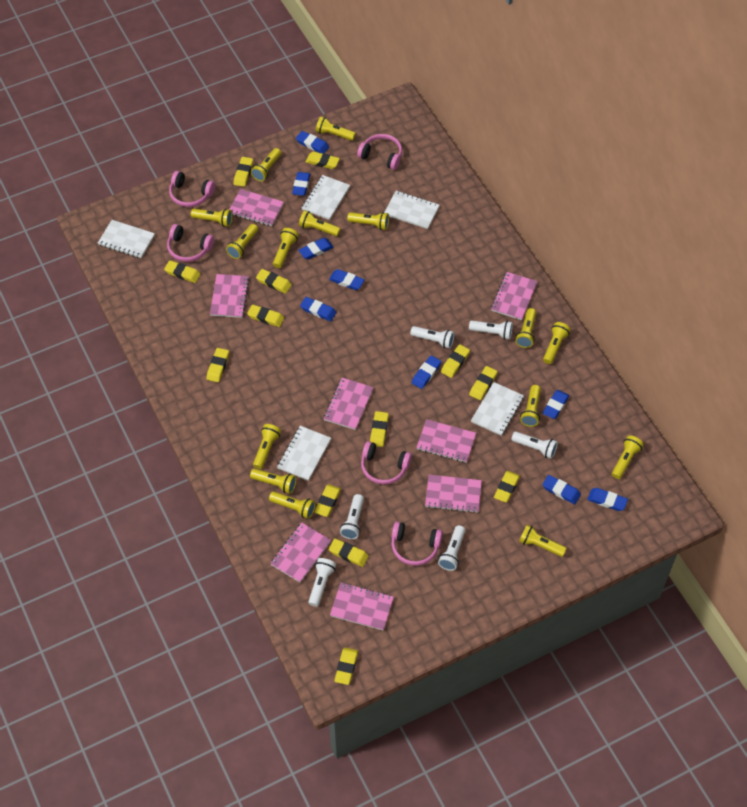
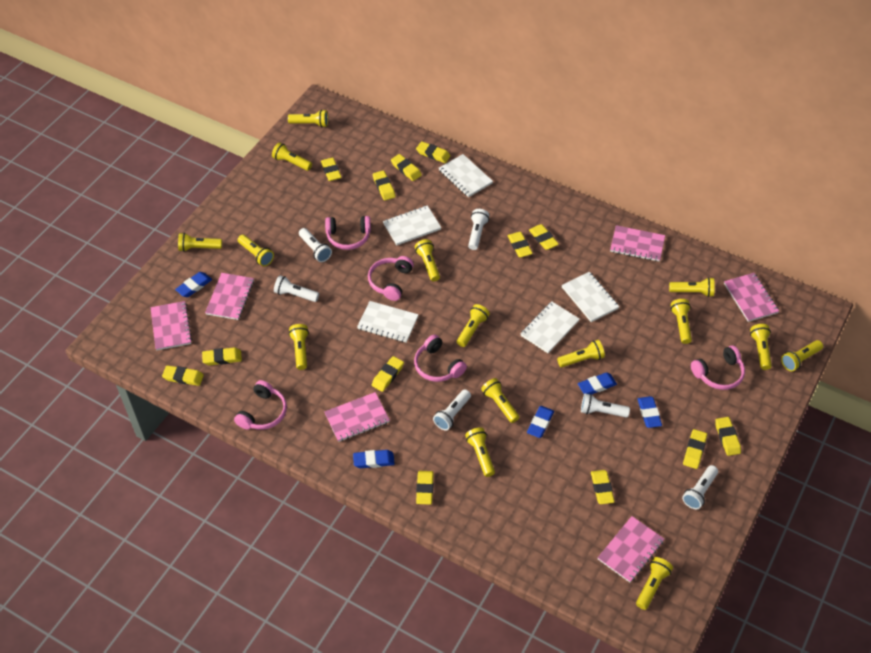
blue eraser: [292,172,310,196] [296,131,329,154] [299,238,333,260] [300,297,336,321] [329,269,365,290] [411,355,441,389] [542,475,581,504] [543,390,569,419] [588,488,628,511] = 9 -> [175,272,212,297] [353,450,395,468] [527,406,554,438] [578,372,617,395] [638,396,662,428] = 5
pink notebook: [210,274,249,318] [229,189,284,226] [270,522,331,582] [324,378,374,430] [330,583,394,630] [416,419,476,463] [425,475,482,513] [491,272,538,320] = 8 -> [151,301,192,350] [205,273,254,320] [324,392,390,442] [598,516,664,582] [610,225,665,261] [724,273,779,322] = 6

